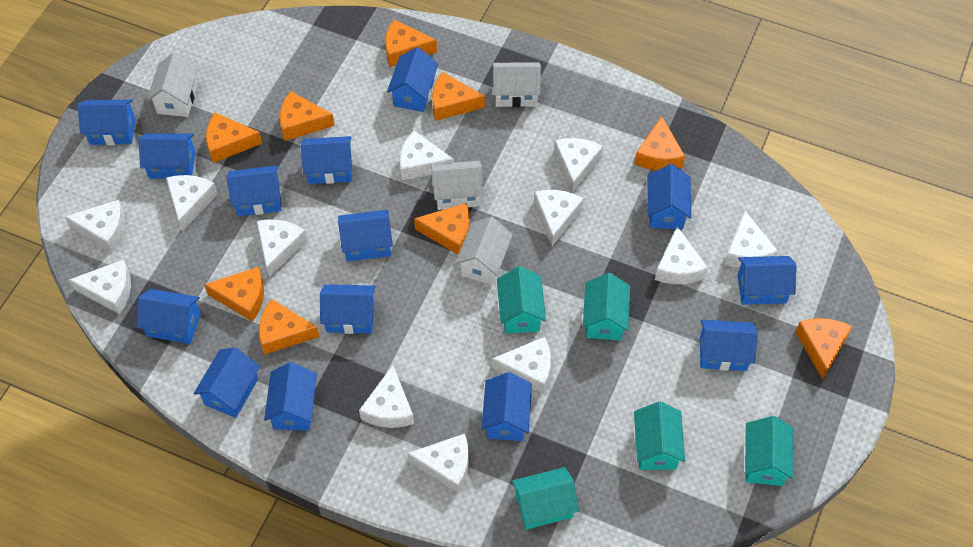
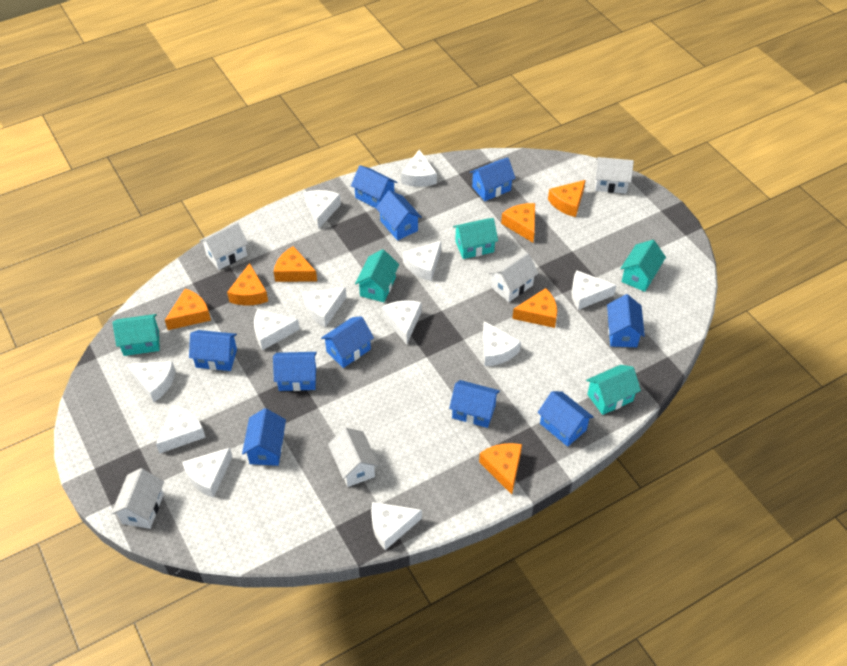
blue house: [77,99,135,145] [137,289,201,344] [138,133,196,179] [194,347,260,418] [227,165,281,216] [264,362,317,431] [301,136,352,184] [320,284,376,334] [338,210,393,262] [387,47,438,112] [481,372,532,441] [648,164,691,229] [700,320,758,371] [737,256,797,305] = 14 -> [189,330,237,371] [242,408,286,466] [273,352,317,391] [321,316,374,368] [351,165,398,208] [376,190,422,241] [449,380,500,428] [470,157,516,201] [537,391,594,447] [607,294,645,347] = 10
orange cheese: [204,267,264,322] [206,113,262,163] [259,299,319,355] [280,91,335,141] [385,19,437,67] [414,203,470,255] [432,72,485,121] [634,116,685,170] [795,318,853,379] = 9 -> [165,289,211,330] [227,263,268,305] [273,246,317,282] [479,443,522,494] [501,203,535,242] [512,288,557,328] [548,180,586,217] = 7
white house: [147,53,198,117] [431,160,484,210] [455,217,513,285] [493,63,541,107] = 4 -> [111,468,164,529] [200,223,248,270] [328,427,379,487] [488,253,539,302] [595,157,634,194] = 5

